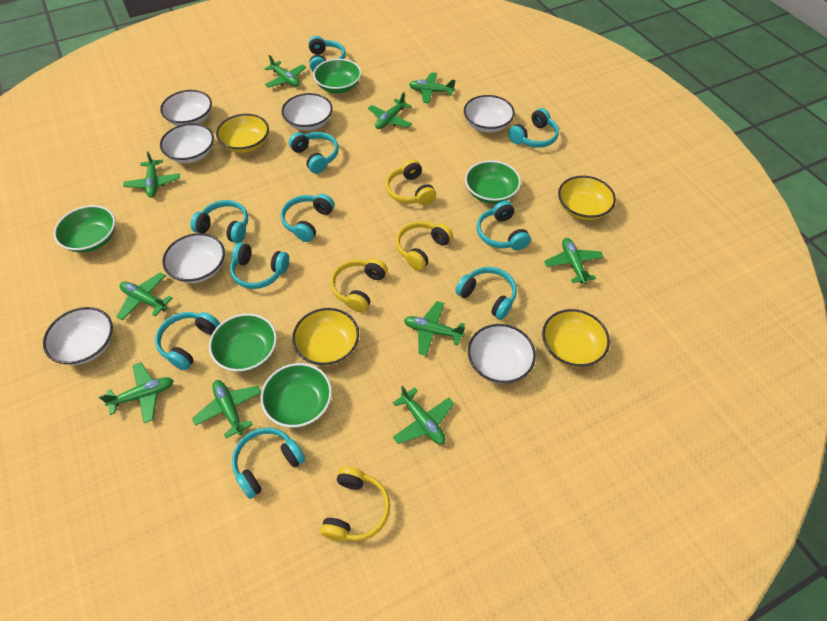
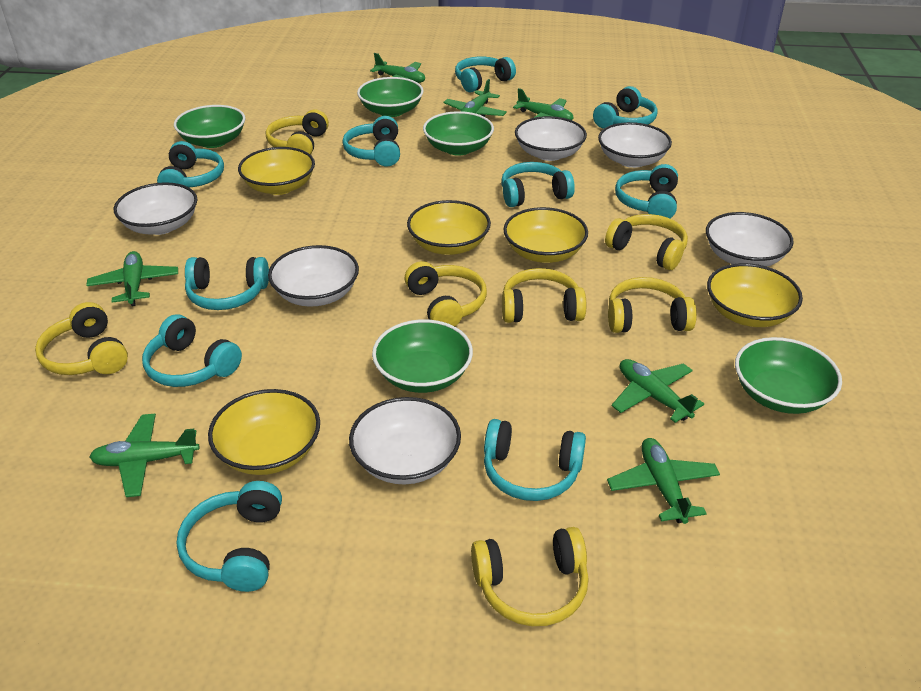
green plane: [99,362,174,423] [116,272,172,320] [123,151,180,198] [192,380,261,438] [264,55,306,88] [368,92,412,129] [393,386,454,445] [404,301,465,356] [409,72,455,103] [544,238,604,284] = 10 -> [86,251,178,306] [90,414,200,497] [370,53,425,83] [443,79,507,117] [513,88,574,120] [607,438,720,524] [612,359,704,423] = 7
white bowl: [43,307,113,365] [160,90,212,126] [160,123,214,163] [163,233,225,283] [281,93,333,131] [464,95,515,133] [468,324,536,384] = 7 -> [114,182,197,235] [268,245,359,307] [349,397,461,484] [515,116,587,161] [598,122,672,168] [706,212,794,267] = 6
yellow bowl: [216,114,269,153] [292,308,359,366] [542,309,610,367] [558,176,616,220] = 4 -> [208,389,320,475] [238,147,315,195] [407,200,491,255] [503,207,588,263] [707,263,803,327] = 5
yellow headphones: [320,466,390,542] [330,258,388,312] [386,159,436,205] [396,221,453,271] = 4 -> [35,302,128,375] [266,110,329,155] [405,261,487,326] [471,527,589,626] [502,268,586,323] [605,214,688,270] [608,277,697,333] = 7

